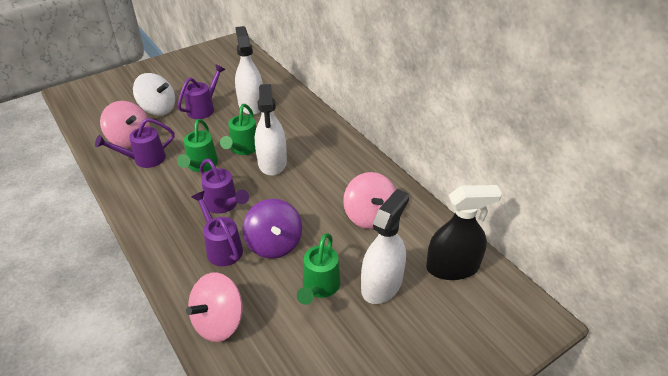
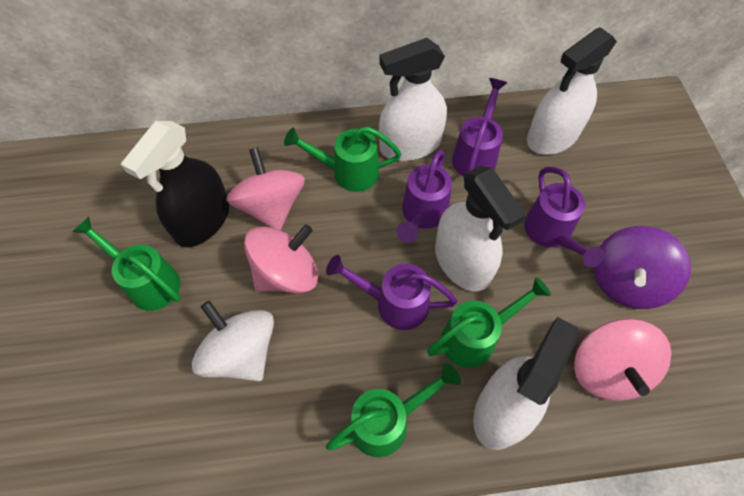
green watering can: [177,119,218,172] [220,104,256,155] [297,233,341,305] = 3 -> [72,217,180,311] [284,127,401,192] [326,363,461,457] [427,277,551,368] = 4
white spray bottle: [235,26,263,115] [255,84,287,176] [361,189,409,304] = 3 -> [379,38,447,161] [435,166,526,292] [473,317,579,450] [527,27,617,155] = 4

